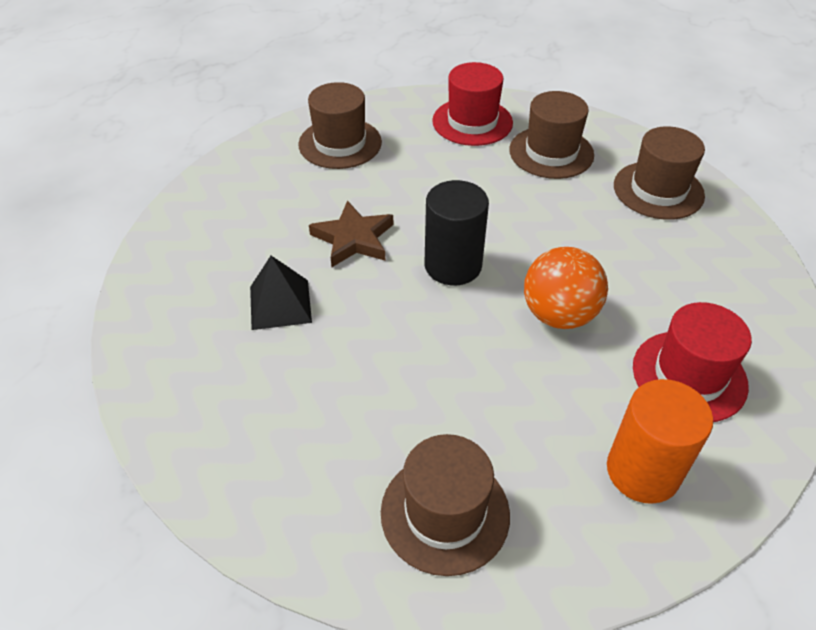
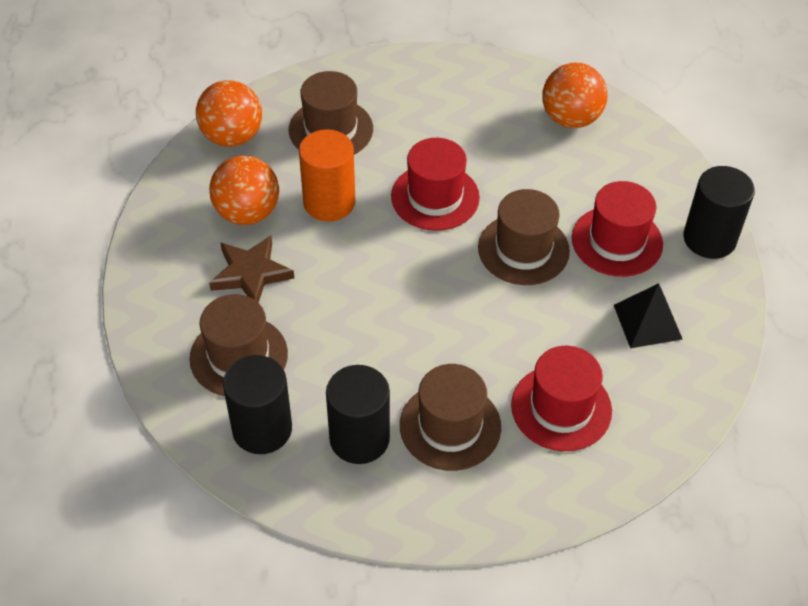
black cylinder: [425,180,489,285] = 1 -> [223,355,292,454] [326,365,390,464] [683,166,755,259] = 3
orange ball: [524,247,608,329] = 1 -> [196,80,262,147] [209,156,279,225] [542,63,608,128] = 3
red hat: [432,62,513,146] [633,302,752,422] = 2 -> [391,138,480,231] [511,346,612,451] [572,181,663,277] = 3

